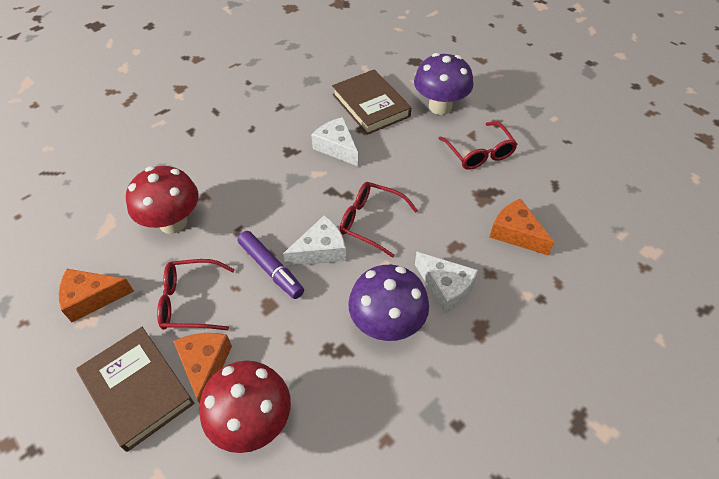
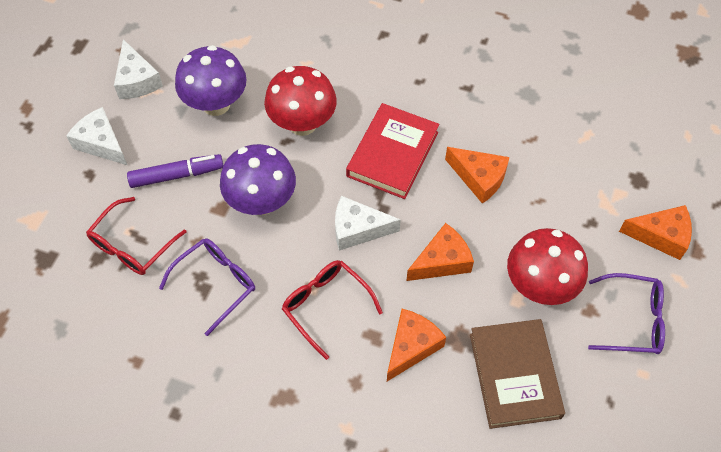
brown book: [76,327,194,452] [332,69,411,135] = 2 -> [470,319,565,429] = 1
orange cheese: [59,269,134,322] [173,333,232,403] [490,199,554,255] = 3 -> [387,309,446,381] [406,223,474,281] [445,147,509,204] [619,205,692,260] = 4
purple glasses: none = 0 -> [159,238,255,336] [588,273,665,354] = 2
red book: none = 0 -> [346,103,439,199] = 1
red glasses: [157,259,235,330] [340,182,418,258] [438,122,517,170] = 3 -> [86,197,186,275] [282,260,383,360] = 2

